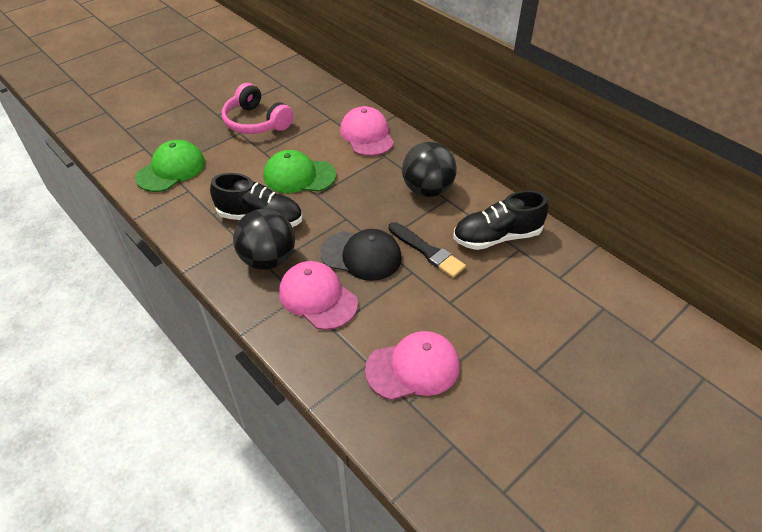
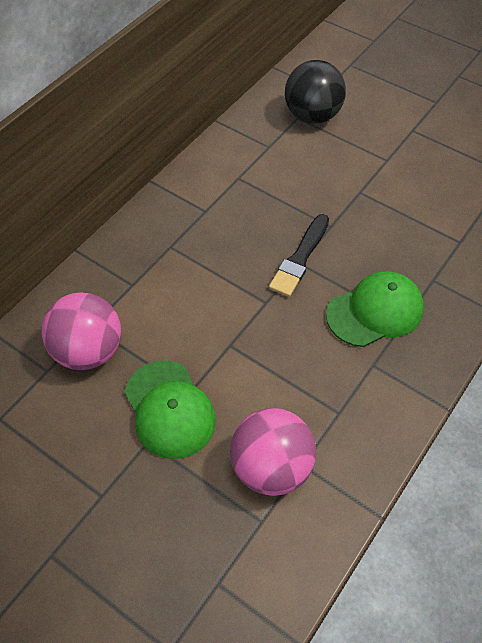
black ball: [233,209,295,270] [402,142,457,197] = 2 -> [285,60,346,124] = 1
black cap: [320,229,402,281] = 1 -> none = 0
black shoe: [210,173,302,227] [453,190,549,250] = 2 -> none = 0
pink ball: none = 0 -> [42,292,121,370] [230,408,316,496] = 2
pink cap: [279,261,358,330] [340,106,394,156] [365,331,460,400] = 3 -> none = 0
pink headphones: [222,83,293,134] = 1 -> none = 0

